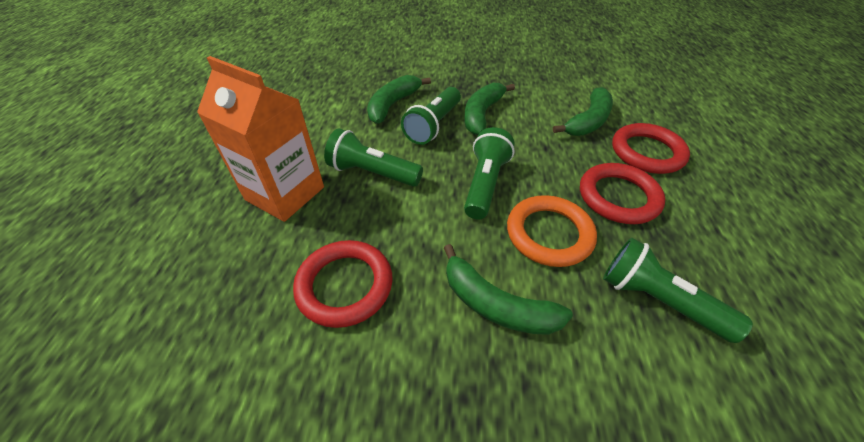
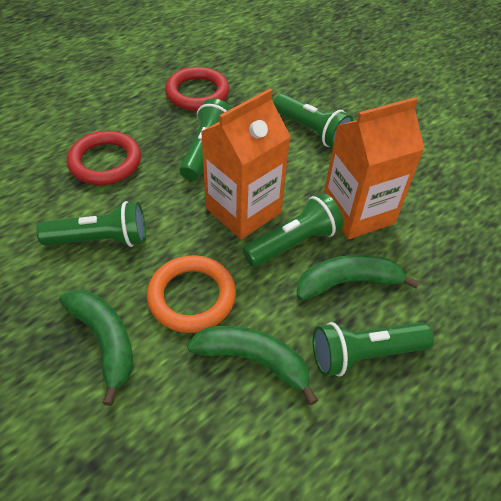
green banana: [367,75,431,124] [444,244,573,335] [465,83,515,135] [553,87,613,136] = 4 -> [59,289,133,406] [187,326,318,405] [297,255,420,300] = 3
green flashlight: [324,128,423,187] [401,87,461,145] [464,127,515,219] [603,238,753,343] = 4 -> [36,201,146,247] [179,98,232,180] [242,193,343,267] [273,94,353,148] [313,322,434,377] = 5
orange carton: [197,56,324,222] = 1 -> [201,89,291,240] [324,97,424,239] = 2
red ring: [293,240,393,328] [580,163,665,224] [612,123,690,174] = 3 -> [67,131,141,185] [165,67,229,111] = 2

